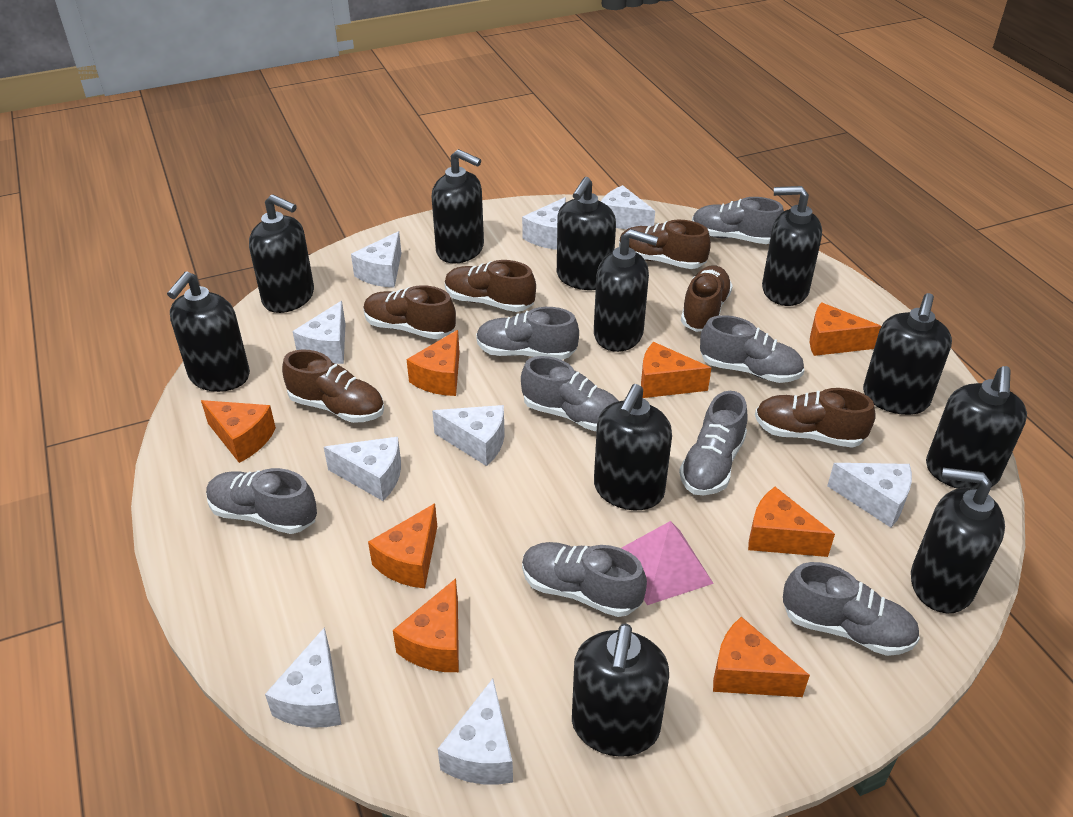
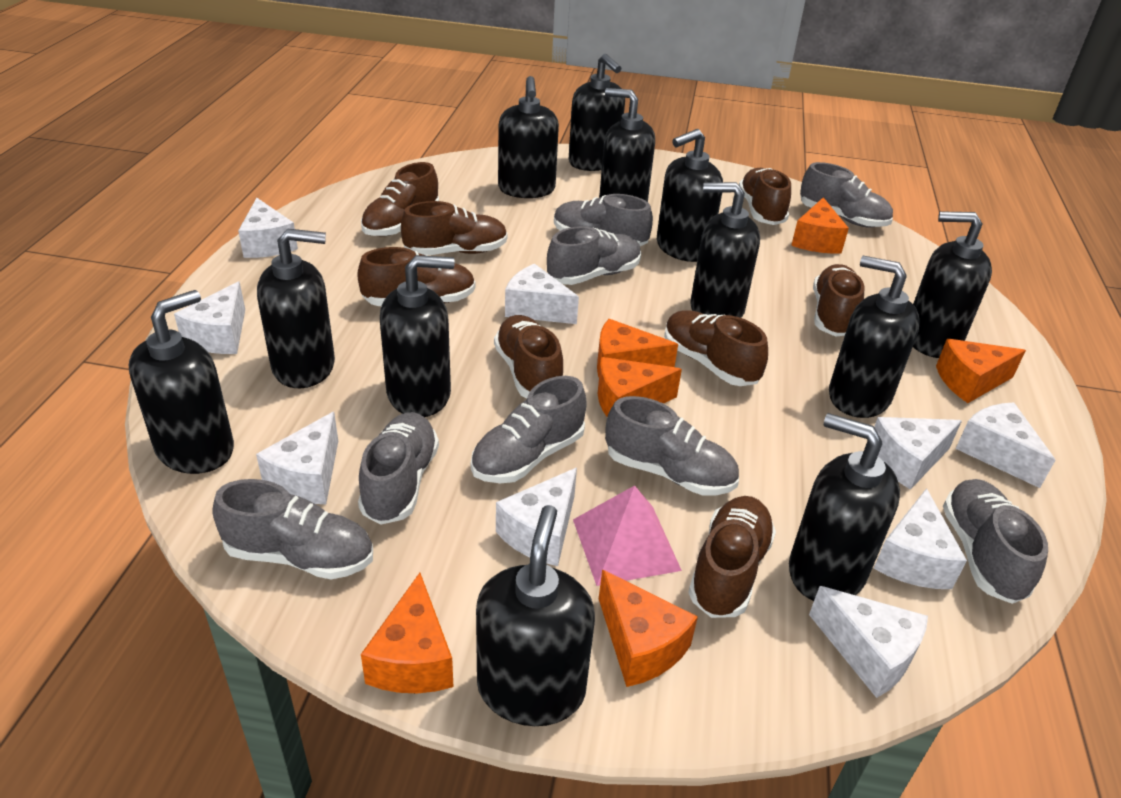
black soap dispenser: [167,272,250,392] [249,194,314,313] [432,149,484,263] [557,177,616,290] [572,623,669,757] [594,229,658,352] [594,384,672,510] [762,186,822,306] [863,293,952,415] [911,468,1005,614] [926,366,1027,489] = 11 -> [129,290,234,474] [257,229,335,388] [380,255,455,417] [476,505,595,726] [498,76,559,198] [569,54,625,171] [599,88,655,202] [657,129,723,262] [691,182,760,318] [789,413,900,601] [829,256,920,418] [913,211,992,358] = 12
brown shoe: [282,349,384,423] [363,285,456,339] [445,260,536,312] [619,220,711,269] [681,265,733,332] [755,388,876,448] = 6 -> [357,247,476,306] [361,162,439,237] [401,201,508,255] [494,315,563,398] [664,310,768,386] [688,496,776,618] [739,168,791,225] [813,264,865,336] = 8
orange cheese: [201,400,276,463] [368,503,437,588] [393,578,459,672] [406,330,460,396] [641,342,711,398] [713,617,810,697] [748,487,835,557] [810,302,881,356] = 8 -> [361,573,453,693] [597,319,678,377] [598,357,682,417] [599,570,698,687] [791,197,849,253] [936,339,1026,403] = 6

